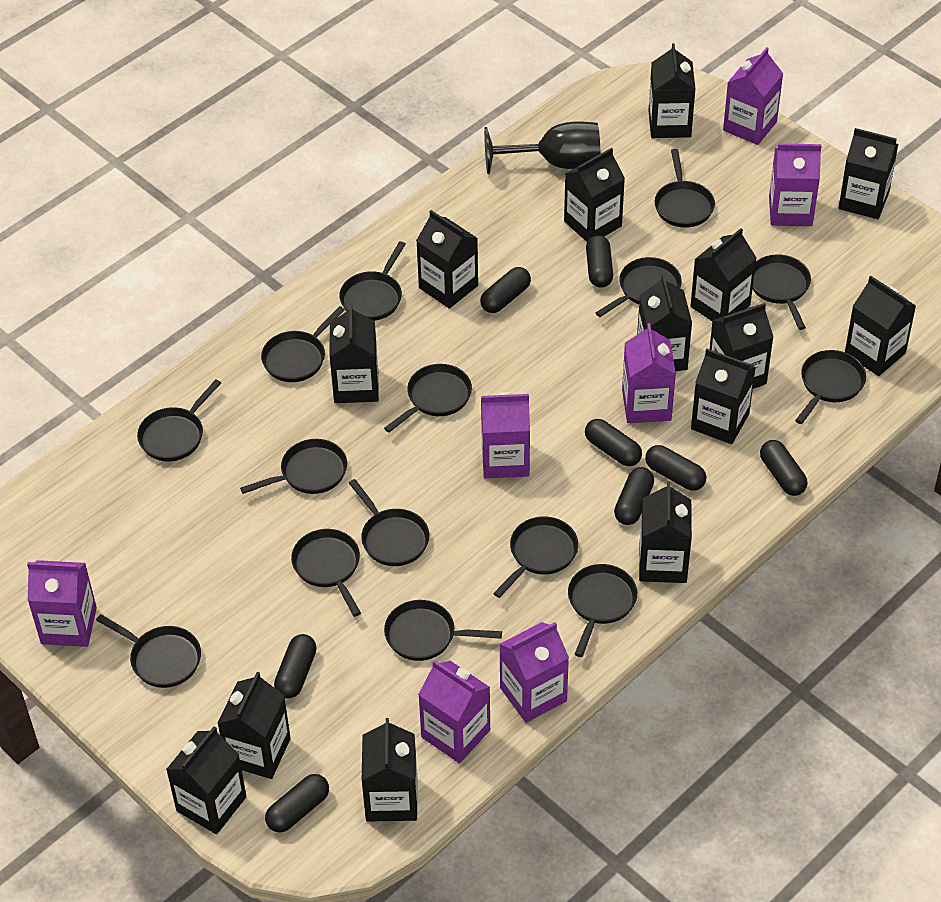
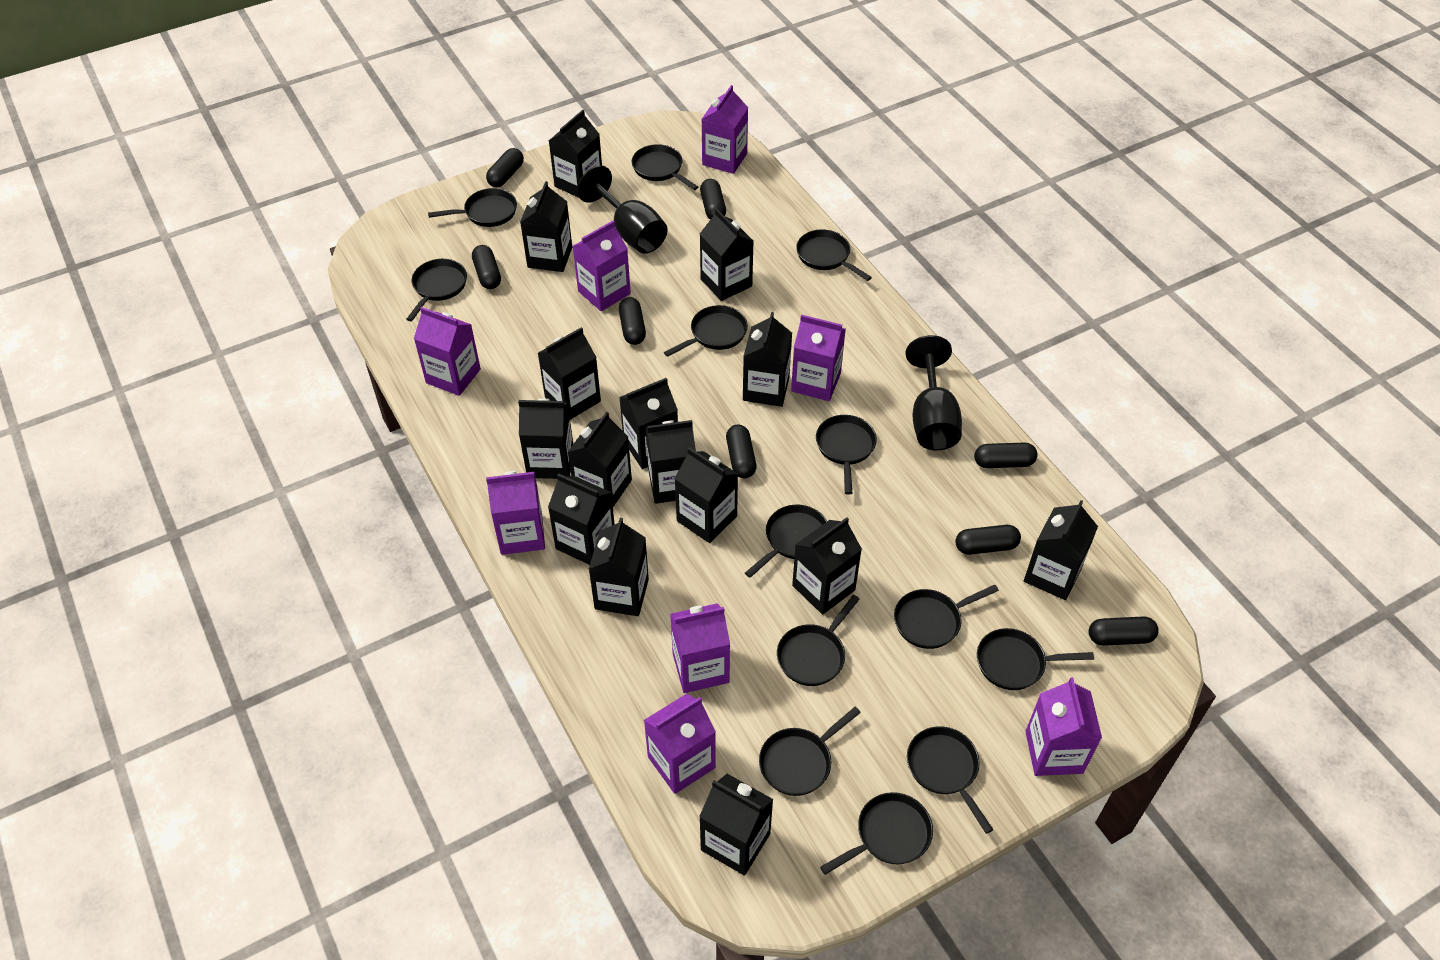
black carton: [166,726,247,834] [217,672,291,779] [330,304,379,403] [362,718,417,822] [416,210,478,309] [564,148,625,242] [637,274,692,371] [639,481,692,583] [648,43,695,138] [691,228,757,321] [691,348,756,444] [710,303,773,389] [839,128,898,219] [845,276,916,376] = 14 -> [518,399,573,479] [520,181,572,272] [538,327,601,420] [548,473,615,565] [549,110,602,198] [568,412,632,507] [589,518,649,616] [619,378,678,469] [645,420,696,504] [674,447,738,543] [699,774,773,876] [700,208,753,301] [743,312,792,407] [792,517,862,615] [1024,500,1098,600] = 15
black goblet: [484,121,600,174] = 1 -> [577,165,668,254] [906,335,962,450] = 2
black pan: [96,614,201,688] [137,379,221,461] [240,439,347,494] [261,306,345,382] [291,529,361,617] [339,241,406,321] [349,479,429,566] [384,364,472,433] [384,600,502,661] [493,516,578,598] [568,564,637,657] [596,257,682,317] [655,149,715,228] [753,254,811,330] [795,350,866,424] = 15 -> [407,259,467,321] [428,188,517,227] [632,144,698,190] [664,305,748,357] [745,505,827,578] [759,707,861,796] [777,595,860,686] [796,229,872,281] [816,415,877,495] [820,792,933,875] [894,585,999,649] [907,726,993,834] [977,628,1094,690] = 13
purple carton: [27,560,97,647] [418,660,490,763] [481,392,530,478] [499,622,569,723] [622,323,676,423] [723,47,783,145] [769,144,822,226] = 7 -> [414,307,481,396] [486,471,545,555] [573,220,631,311] [644,694,716,794] [670,603,730,693] [702,85,748,174] [791,314,846,401] [1026,677,1102,776] = 8

